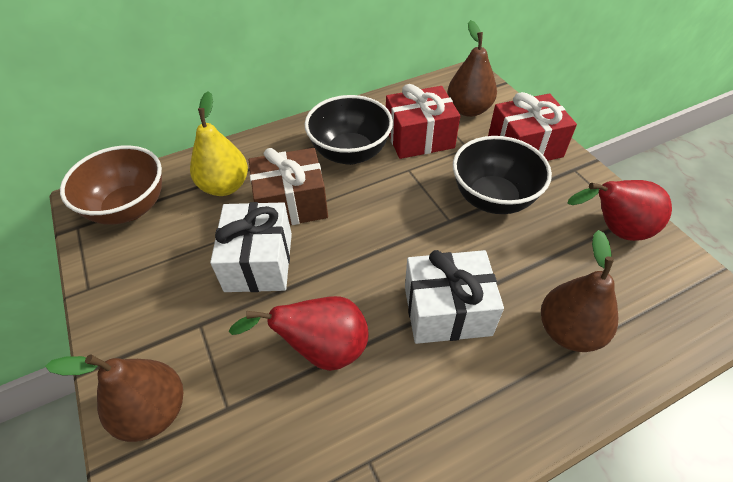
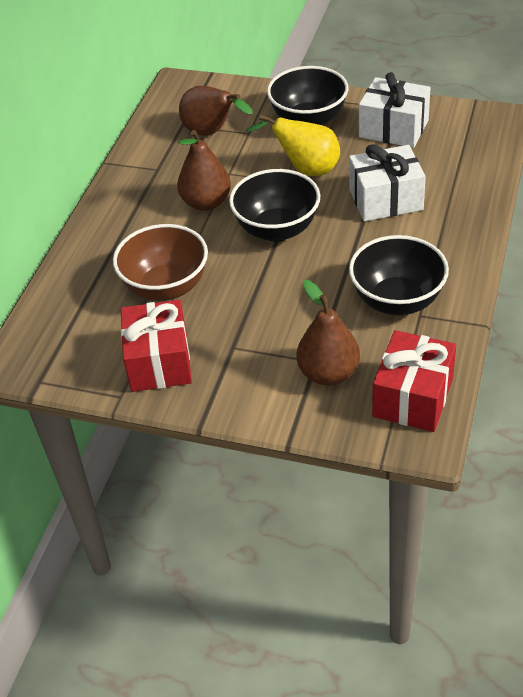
black bowl: [305,95,393,165] [453,136,552,214] = 2 -> [229,169,320,242] [267,66,348,125] [349,235,449,315] = 3
brown gift: [249,148,328,225] = 1 -> none = 0
red pear: [228,296,369,371] [568,180,672,241] = 2 -> none = 0

